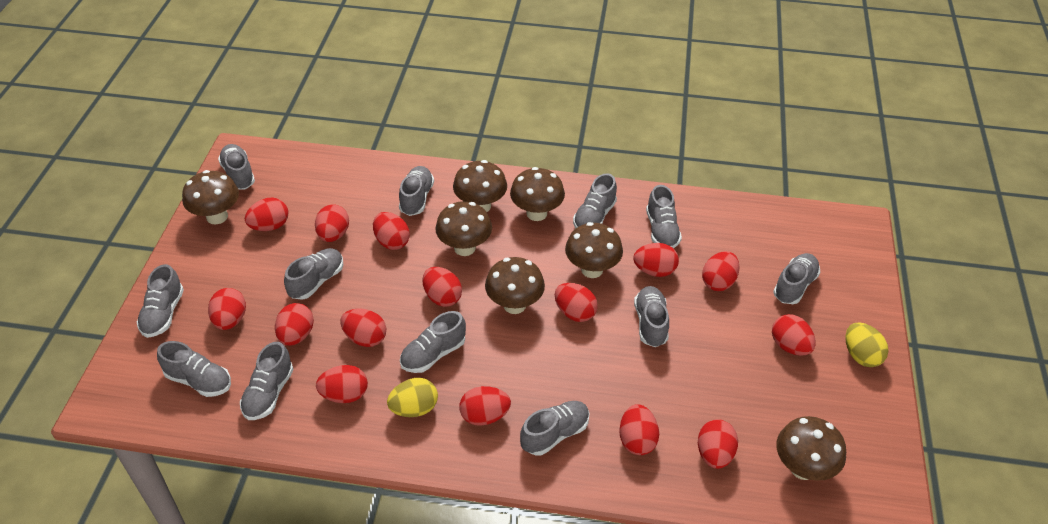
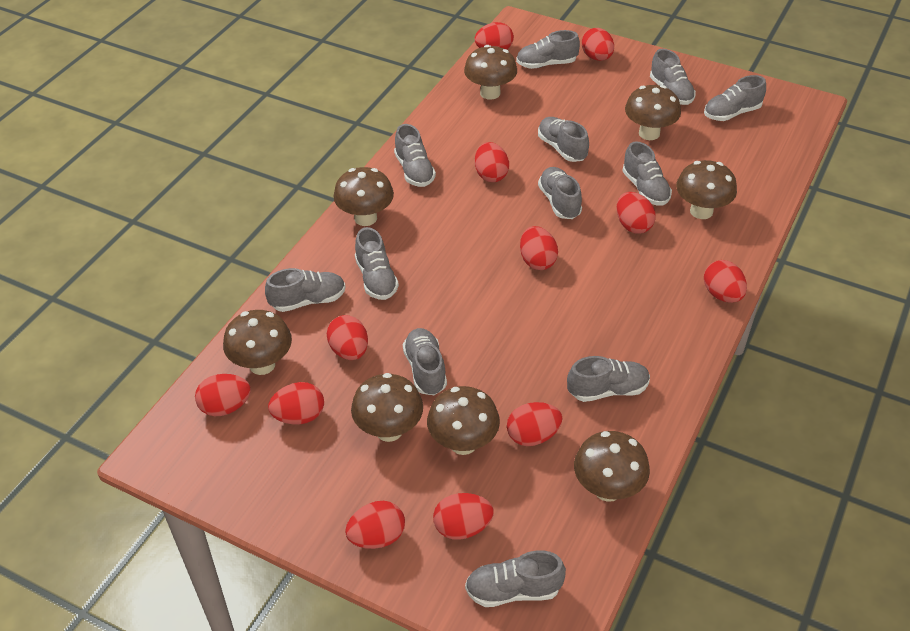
brown mushroom: [182,170,239,224] [435,201,492,256] [453,160,507,212] [485,257,545,314] [510,167,565,221] [565,222,623,278] [776,416,846,481] = 7 -> [223,310,292,375] [333,167,394,226] [351,373,423,442] [427,386,500,455] [464,45,517,100] [574,431,650,502] [625,85,681,140] [676,160,737,219] = 8
red egg: [208,288,246,330] [245,198,288,231] [275,303,314,346] [315,204,349,242] [316,365,368,403] [341,308,386,347] [373,212,410,250] [422,267,462,307] [459,386,511,426] [555,283,598,322] [619,404,659,455] [633,243,679,277] [698,419,738,469] [702,251,739,291] [772,314,815,356] = 15 -> [195,374,251,416] [268,382,324,424] [327,315,368,360] [345,501,405,549] [433,493,494,540] [475,22,514,49] [475,142,509,182] [507,402,562,446] [520,226,558,270] [582,28,614,61] [617,192,656,234] [704,260,747,303] = 12
yellow egg: [387,378,438,417] [845,322,889,367] = 2 -> none = 0

